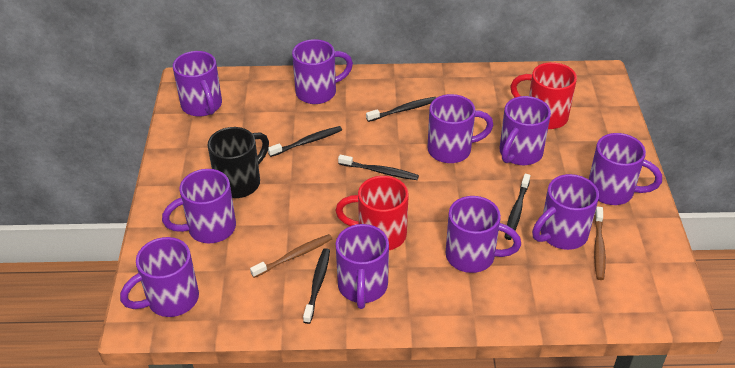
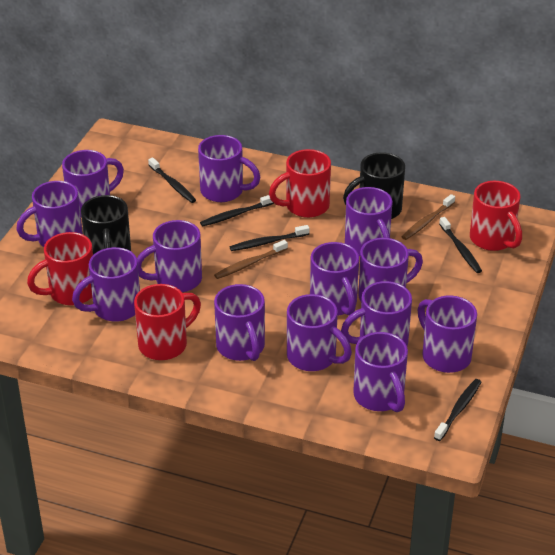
black mug: [207,127,269,198] = 1 -> [81,195,131,255] [343,152,405,219] = 2
purple mug: [120,237,199,317] [162,169,236,243] [173,51,222,117] [292,39,353,104] [336,224,389,309] [428,94,494,163] [446,196,521,273] [499,96,551,165] [532,174,599,250] [589,133,662,205] = 10 -> [16,181,83,247] [62,150,124,218] [72,247,140,322] [137,220,202,292] [198,135,261,202] [214,284,265,361] [287,294,352,371] [310,242,359,316] [341,281,412,346] [345,187,393,256] [353,332,408,412] [358,238,423,301] [417,296,477,373] = 13
red mug: [335,176,409,250] [510,62,577,129] = 2 -> [27,232,93,305] [134,284,201,360] [269,149,331,218] [470,181,522,251] = 4

